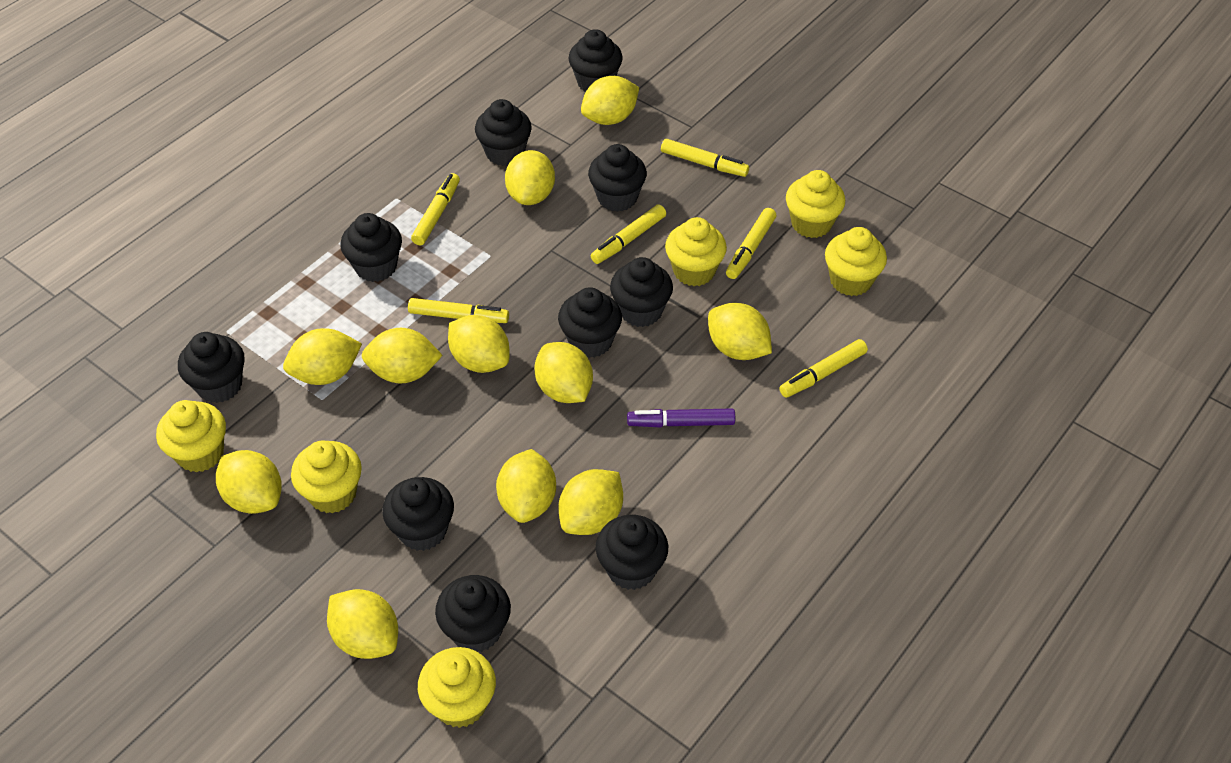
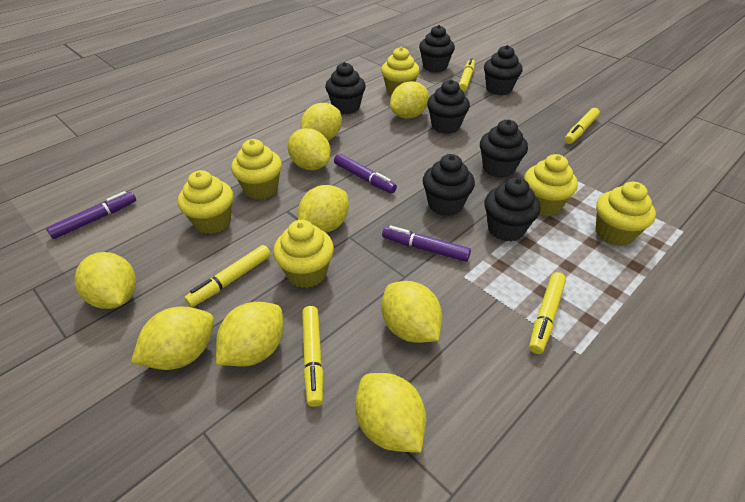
black cupcake: [178,332,245,403] [340,213,402,282] [382,477,454,551] [435,575,511,652] [475,99,532,166] [558,287,622,358] [568,29,623,92] [588,144,647,212] [596,515,668,590] [610,257,673,327] = 10 -> [325,62,366,114] [419,25,455,73] [423,154,475,216] [427,80,470,134] [480,120,528,178] [484,45,523,95] [485,177,541,241] = 7
purple marker: [627,408,735,428] = 1 -> [46,191,136,239] [334,154,397,193] [382,226,471,262] = 3
yellow lemon: [216,450,282,514] [283,328,362,385] [327,589,398,659] [361,328,443,383] [448,315,510,373] [496,449,556,523] [505,150,555,205] [534,342,593,403] [558,469,623,535] [581,76,639,125] [708,303,772,360] = 11 -> [74,252,136,309] [131,306,214,370] [216,302,283,366] [288,128,331,170] [298,185,349,233] [301,103,342,141] [355,373,426,453] [382,281,442,343] [390,81,429,118] = 9
yellow marker: [408,298,509,323] [411,173,460,245] [591,204,666,264] [661,139,749,177] [726,208,776,279] [779,339,868,398] = 6 -> [184,245,271,307] [302,306,323,407] [459,58,475,92] [529,272,566,354] [564,108,600,144] = 5

